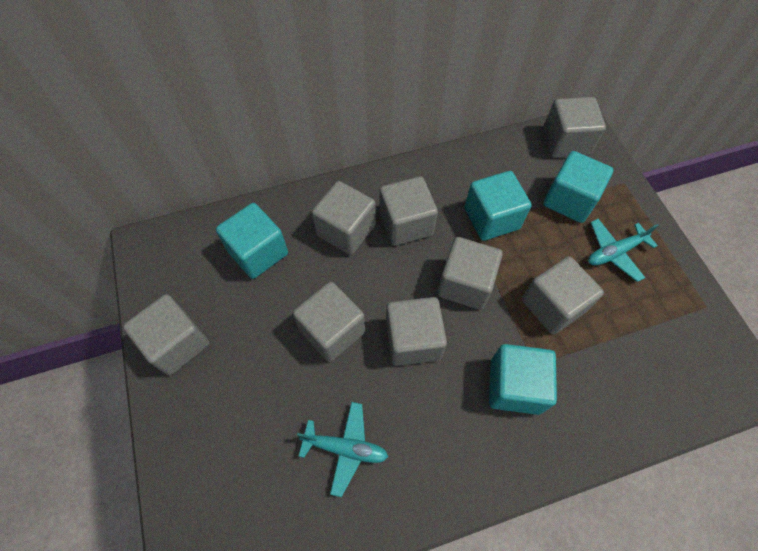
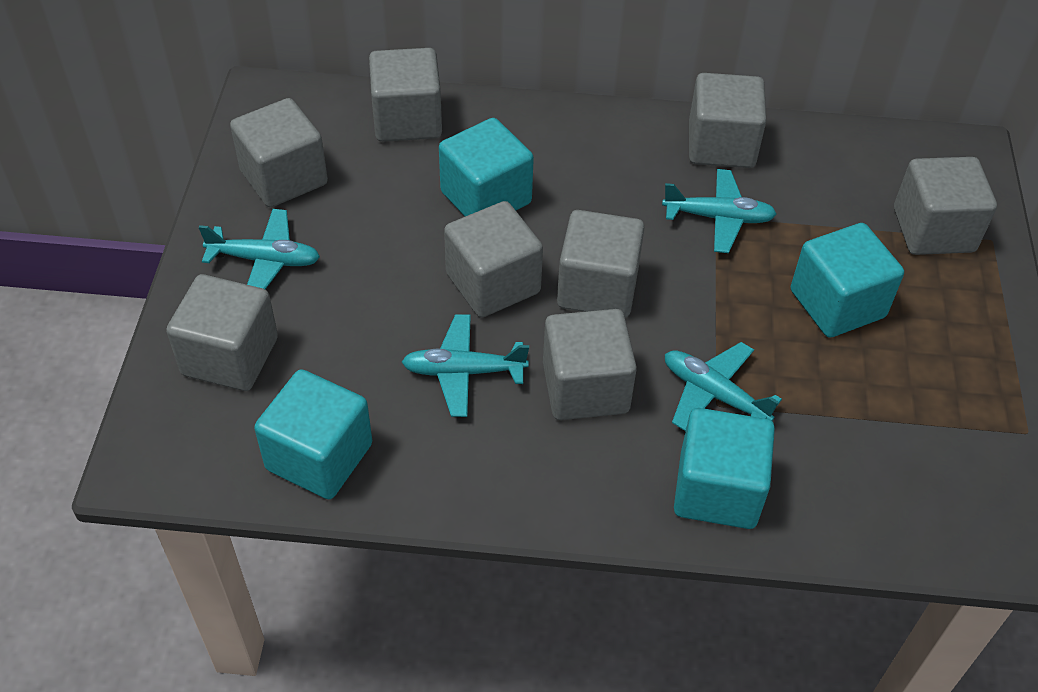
turquoise plane: [297,402,388,497] [588,219,659,282] = 2 -> [198,209,320,289] [402,314,529,417] [662,169,777,253] [665,342,782,431] = 4

